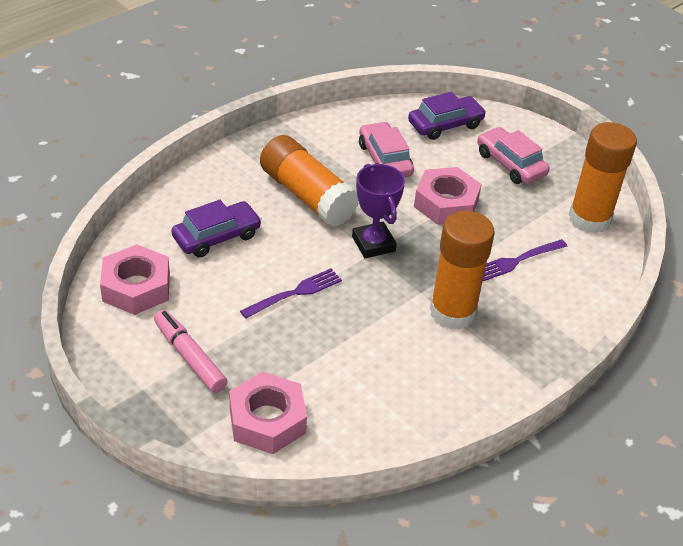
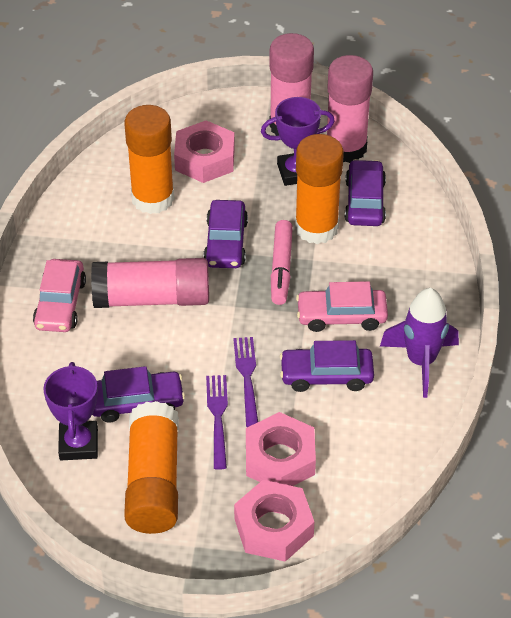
pink glue stick: none = 0 -> [91,258,209,308] [269,33,314,136] [326,55,373,163] = 3
purple car: [171,200,262,258] [408,92,486,140] = 2 -> [92,366,185,423] [203,200,248,268] [280,340,374,392] [345,159,386,226] = 4
purple rocket: none = 0 -> [380,288,459,398] = 1
purple trophy: [352,164,405,258] = 1 -> [43,362,98,460] [261,97,335,186] = 2

